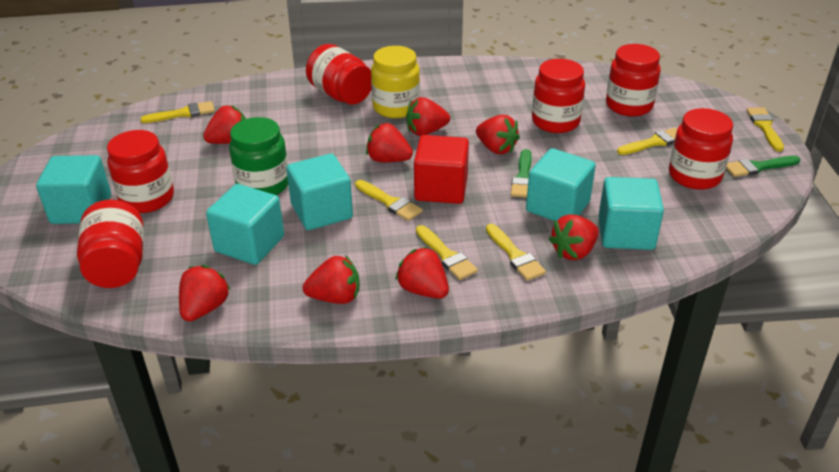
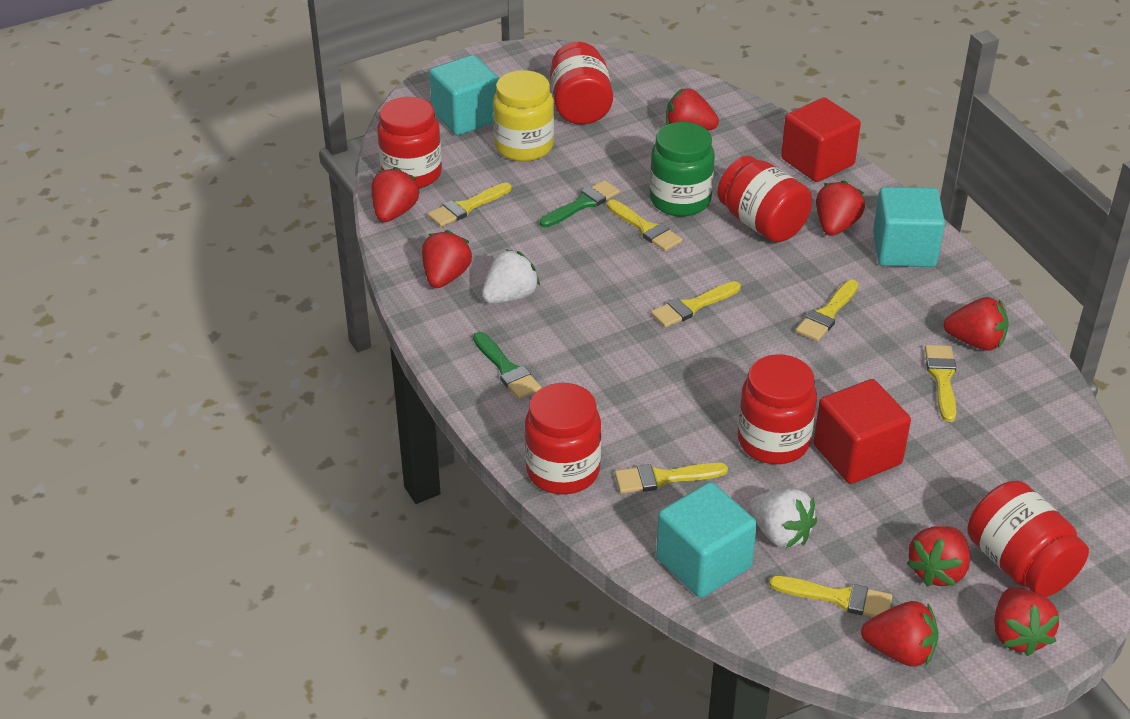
red cube: [414,135,469,204] = 1 -> [781,97,861,182] [814,379,911,484] = 2
turquoise cube: [36,155,111,224] [206,184,284,265] [286,154,353,230] [526,148,596,221] [598,177,664,250] = 5 -> [429,55,499,135] [656,482,757,598] [873,187,945,267] = 3
white strawberry: none = 0 -> [482,249,540,304] [749,489,817,548] = 2
yellow brush: [140,101,215,123] [355,180,423,221] [416,225,478,280] [486,224,546,281] [617,128,677,155] [747,107,784,151] = 6 -> [428,182,511,227] [607,199,682,251] [615,463,728,493] [651,281,741,328] [769,576,892,617] [796,280,859,341] [925,345,956,422] = 7

